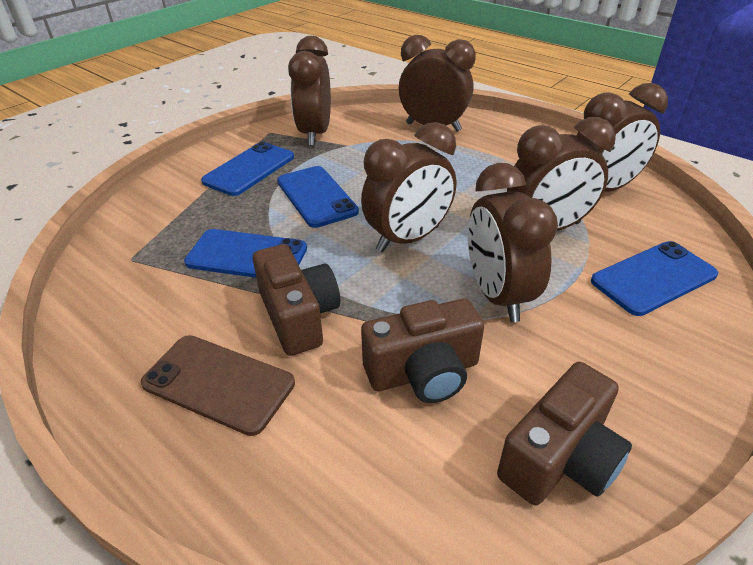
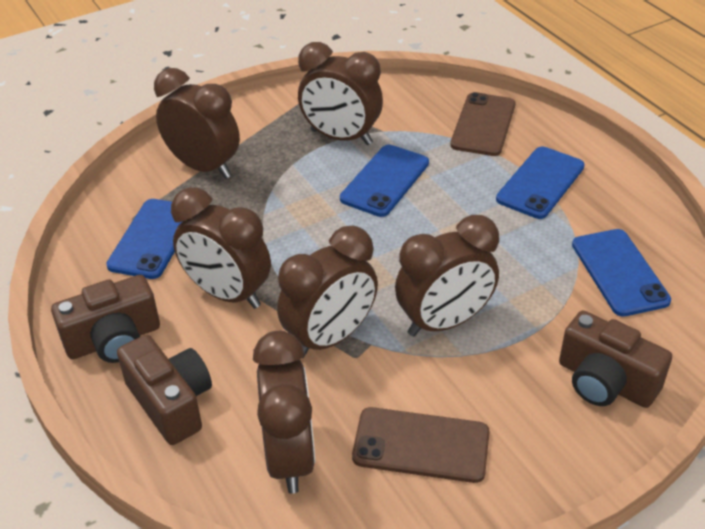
brown phone: [141,335,295,436] = 1 -> [352,407,490,483] [450,92,515,156] = 2

